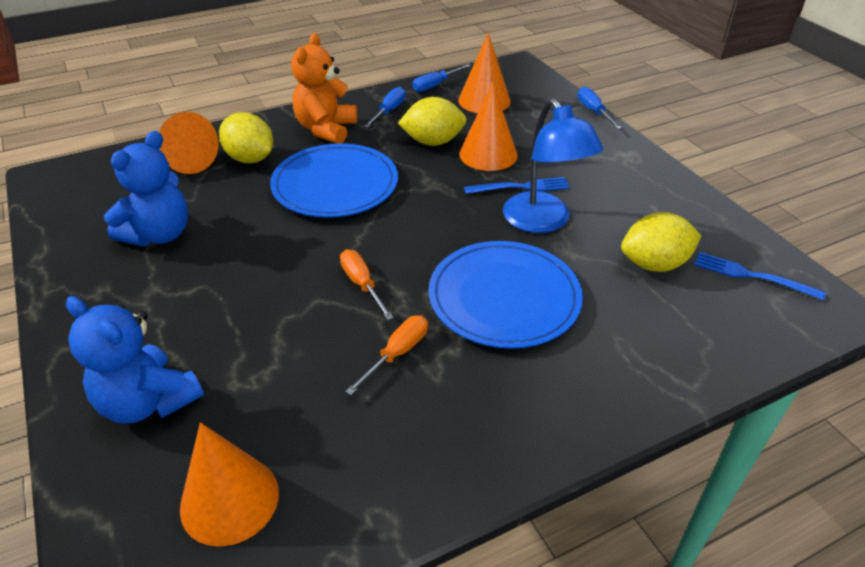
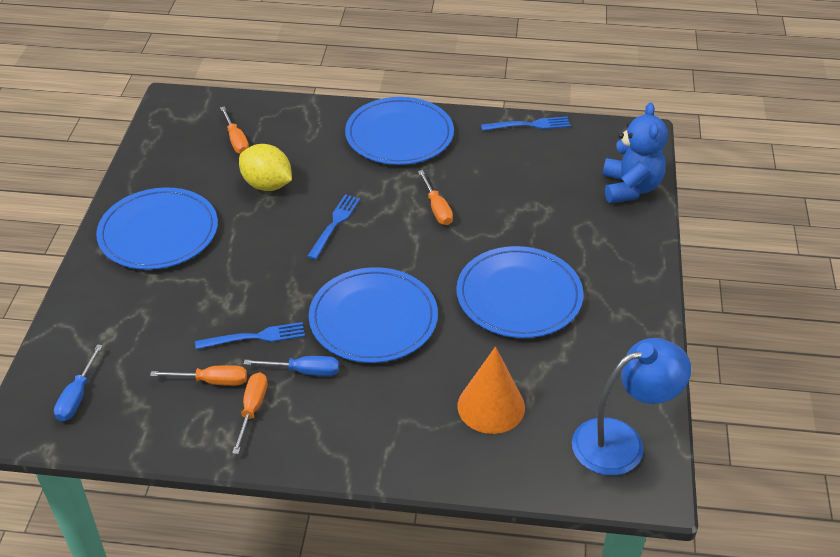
blue fork: [464,177,570,194] [695,252,826,301] = 2 -> [195,322,305,349] [307,194,360,260] [481,117,571,131] = 3
blue plate: [270,143,398,218] [429,241,583,349] = 2 -> [96,187,218,270] [309,267,438,363] [345,97,454,165] [456,246,583,338] = 4
blue screwdriver: [364,87,406,128] [412,64,471,92] [578,87,622,129] = 3 -> [54,344,103,422] [244,356,339,376] = 2
blue teddy bear: [66,296,204,424] [104,131,188,246] = 2 -> [603,103,668,203] = 1
orange cone: [159,112,219,174] [180,422,279,547] [458,33,511,113] [459,83,518,171] = 4 -> [457,347,525,434] = 1
orange screwdriver: [340,249,394,320] [345,315,428,395] = 2 -> [150,365,247,386] [220,106,249,154] [232,372,267,454] [418,170,453,225] = 4
orange teddy bear: [291,33,357,144] = 1 -> none = 0
yellow lemon: [219,112,273,163] [398,97,467,146] [621,212,701,272] = 3 -> [239,144,292,191] = 1

